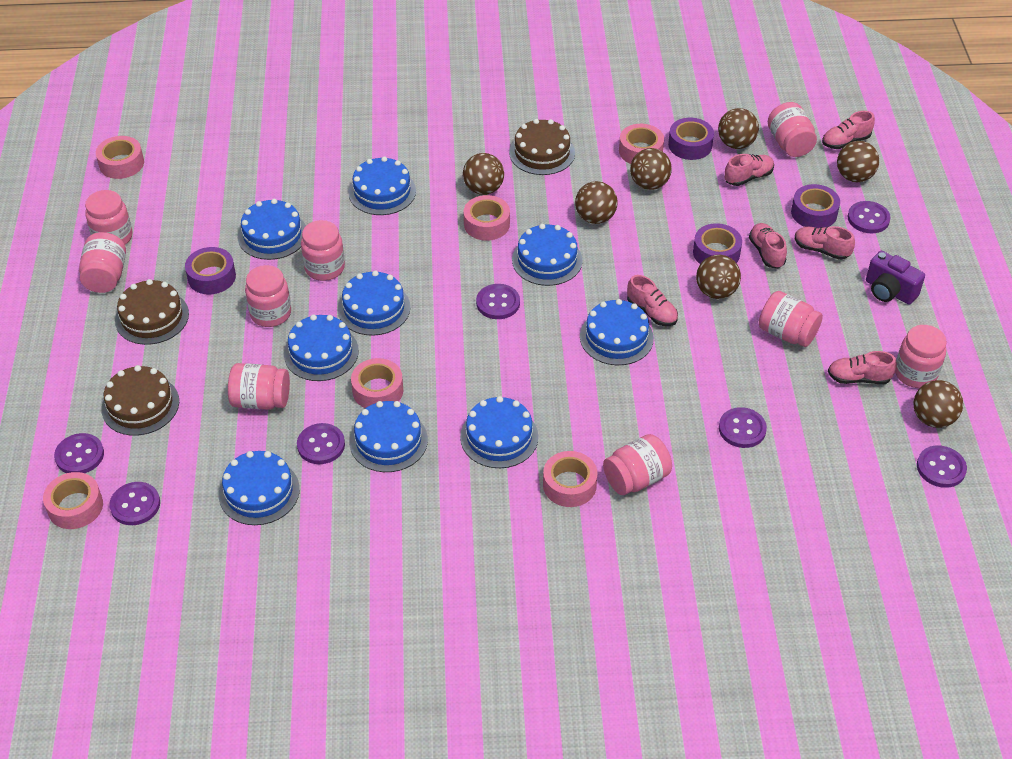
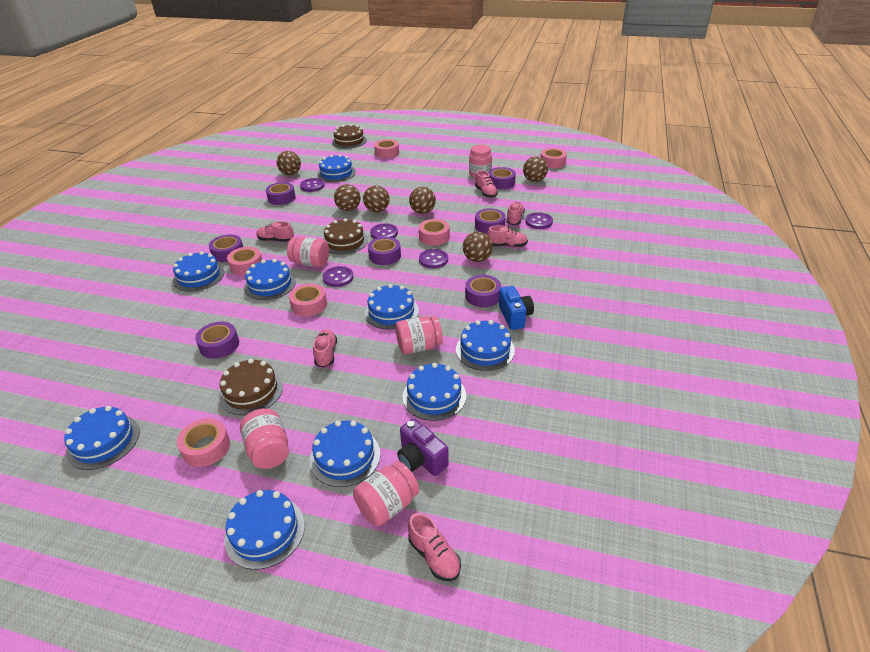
blue camera: none = 0 -> [499,286,534,330] = 1
brown ball: [463,153,504,195] [575,181,618,224] [630,148,672,190] [696,255,741,299] [718,108,759,149] [837,141,879,182] [913,380,963,428] = 7 -> [277,151,301,175] [334,184,360,211] [363,185,390,212] [409,187,436,214] [463,232,493,262] [523,157,548,182] = 6
pink jar: [79,232,126,293] [85,190,132,245] [228,363,290,410] [245,265,291,327] [301,220,345,281] [603,434,672,495] [759,291,823,347] [768,102,817,157] [895,325,947,388] = 9 -> [240,408,289,469] [287,236,329,268] [353,461,419,526] [395,316,443,354] [469,145,492,178] = 5
purple button: [54,433,104,473] [109,482,160,525] [297,423,345,464] [476,284,520,319] [719,407,767,448] [847,201,891,233] [917,446,967,488] = 7 -> [300,178,325,192] [323,266,354,287] [370,223,398,239] [419,249,448,268] [525,212,553,229] = 5
purple tape: [185,247,236,295] [668,118,714,160] [693,223,742,264] [791,184,840,228] = 4 -> [195,322,239,359] [209,234,243,262] [266,182,296,205] [368,237,401,265] [465,275,501,307] [475,208,506,234] [489,167,516,189] = 7

